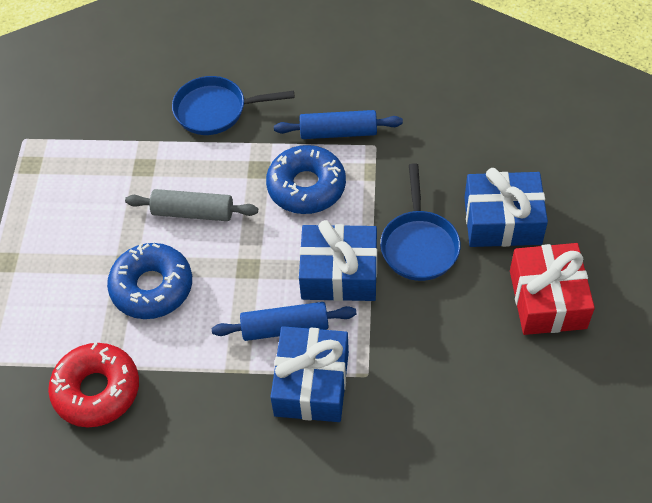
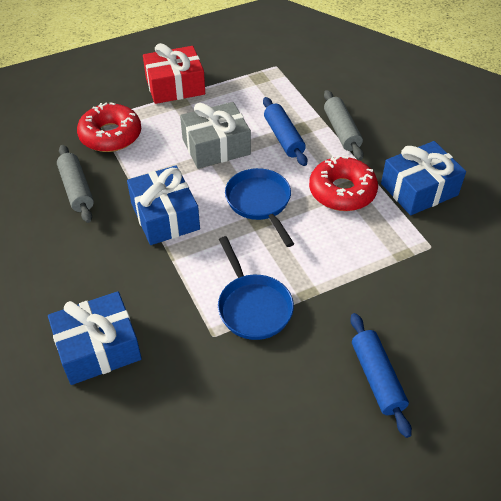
blue donut: [107,243,192,319] [266,145,346,214] = 2 -> none = 0
grey gift: none = 0 -> [180,102,251,169] = 1
grey rolling pin: [125,189,258,221] = 1 -> [57,145,94,223] [324,90,364,160] = 2
red donut: [48,342,139,427] = 1 -> [77,102,141,152] [309,156,378,211] = 2

